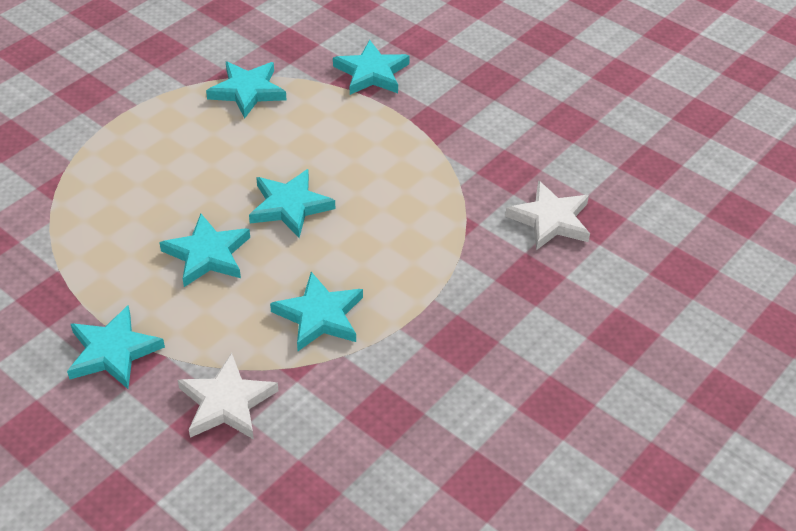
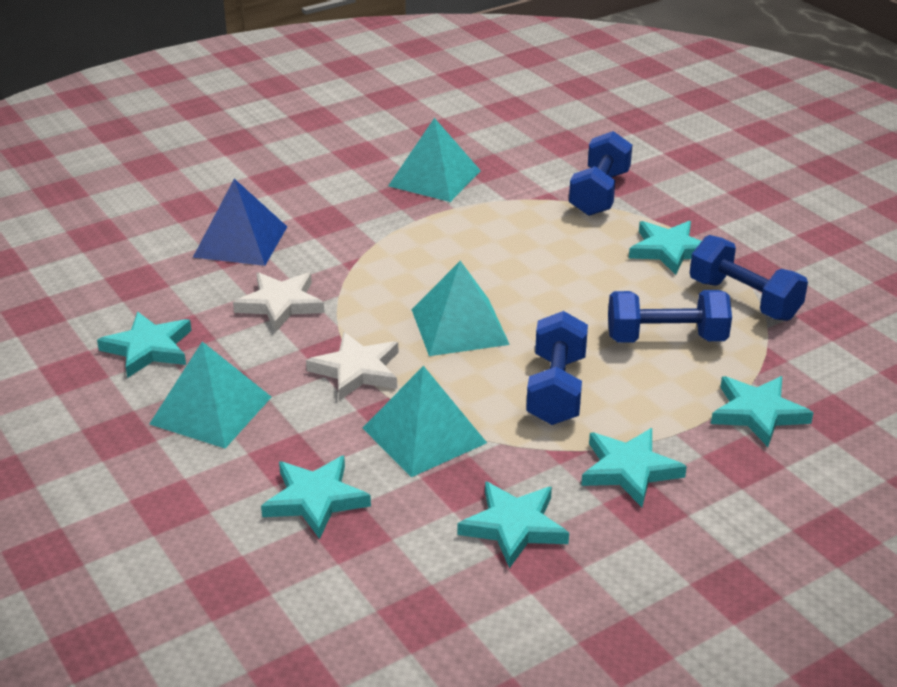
blue dumbbell: none = 0 -> [526,311,588,425] [569,131,632,216] [608,290,732,343] [690,235,808,321] = 4
blue pyramid: none = 0 -> [193,179,287,266] = 1
turquoise pyramid: none = 0 -> [149,342,271,448] [363,366,487,477] [388,118,481,202] [412,261,510,356] = 4

